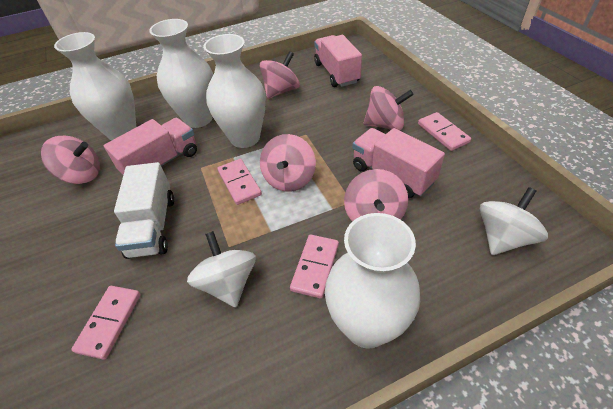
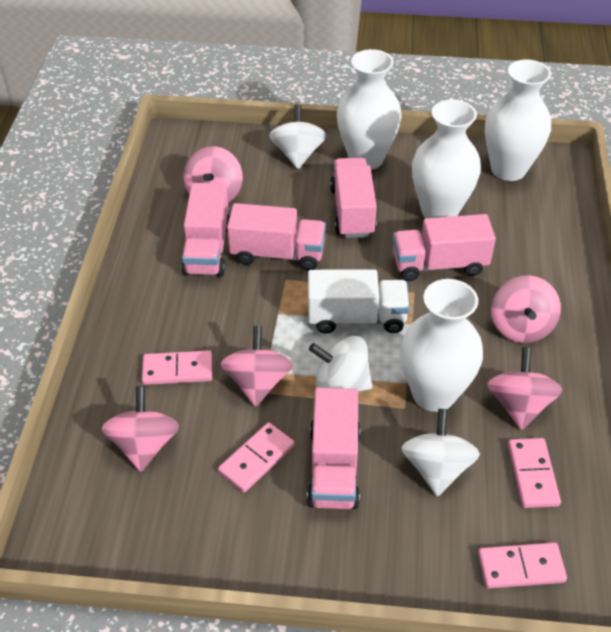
pink truck: [104,118,197,175] [314,35,362,87] [352,128,445,198] = 3 -> [181,183,230,277] [227,203,326,271] [307,387,360,509] [330,158,377,238] [393,214,496,281] = 5
white spinning top: [187,231,256,307] [480,187,548,255] = 2 -> [269,104,327,169] [309,336,372,392] [401,409,480,496] = 3

